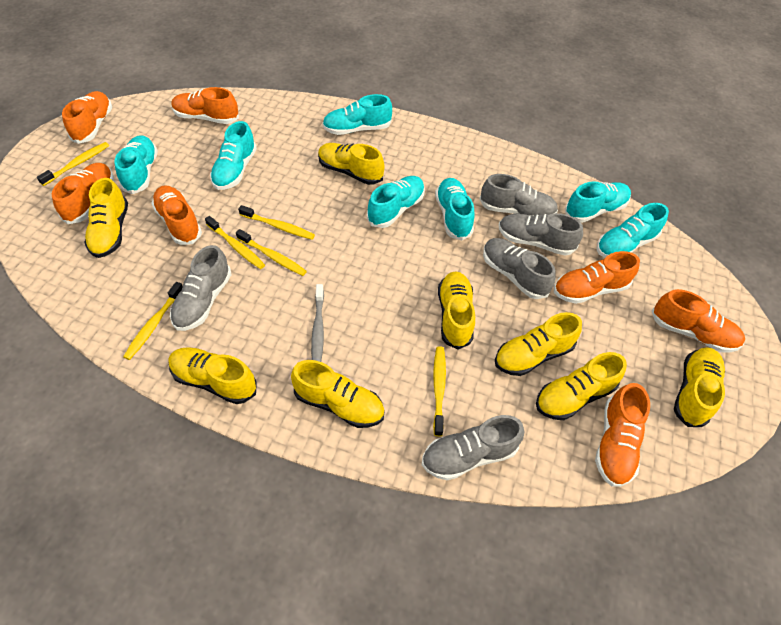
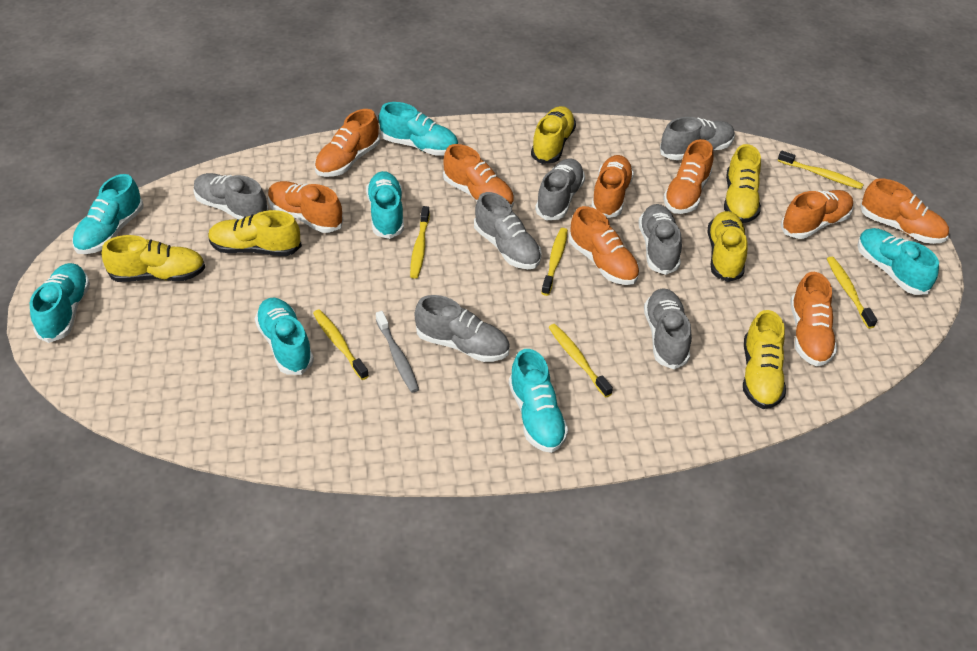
grey shoe: [170,245,232,331] [422,415,524,480] [480,174,558,216] [483,238,556,299] [499,213,583,255] = 5 -> [194,173,269,220] [415,295,510,362] [474,192,542,269] [535,158,585,221] [639,204,682,275] [644,288,692,369] [660,117,735,160] = 7
orange shoe: [52,163,114,224] [62,91,112,144] [151,185,202,245] [171,87,239,124] [554,251,640,304] [595,383,650,487] [652,289,745,353] = 7 -> [268,181,343,233] [315,109,380,177] [443,144,514,208] [569,206,640,285] [591,155,634,218] [663,139,713,214] [780,190,853,239] [790,272,837,366] [860,178,949,244] = 9
yellow shoe: [84,178,128,258] [168,347,257,404] [291,360,384,428] [318,143,384,185] [438,271,475,349] [495,312,582,376] [536,352,627,420] [674,347,725,427] = 8 -> [102,235,205,282] [208,210,302,256] [531,106,576,164] [708,211,747,282] [724,144,761,223] [743,310,786,409] = 6

